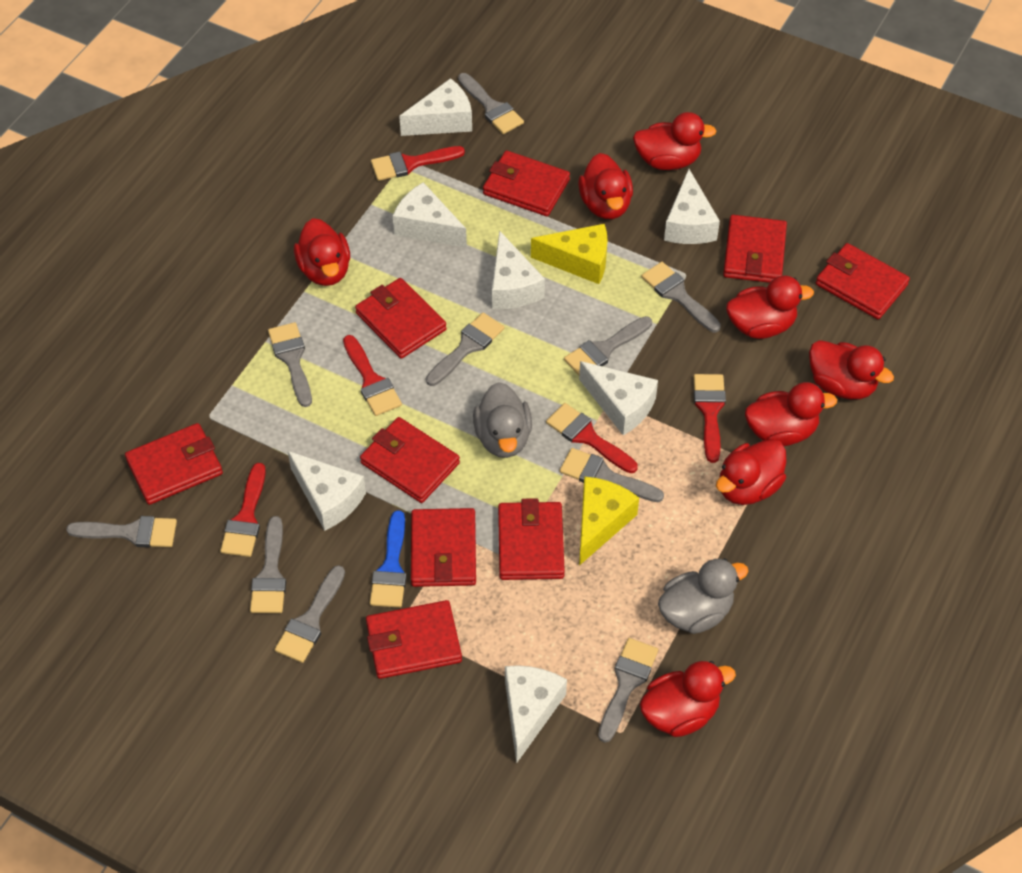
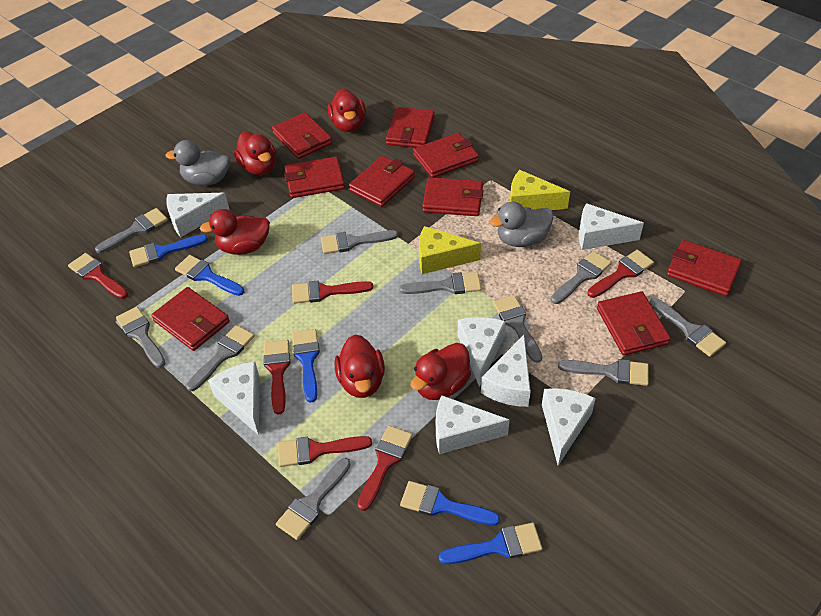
blue brush: [370,510,407,608] = 1 -> [129,234,208,267] [175,255,244,296] [292,329,320,403] [400,481,500,526] [439,523,543,564] = 5
red brush: [220,463,266,557] [343,335,402,416] [371,146,465,181] [546,403,638,473] [694,374,726,463] = 5 -> [68,253,128,299] [264,340,291,415] [278,436,372,467] [292,281,373,304] [357,426,413,511] [587,250,654,298] = 6
red duck: [294,218,350,286] [578,153,633,219] [633,112,716,170] [640,661,736,737] [716,439,786,505] [726,275,814,339] [745,382,837,446] [809,340,894,399] = 8 -> [200,209,270,255] [234,132,276,175] [328,88,366,132] [334,335,385,398] [411,343,471,400] = 5

